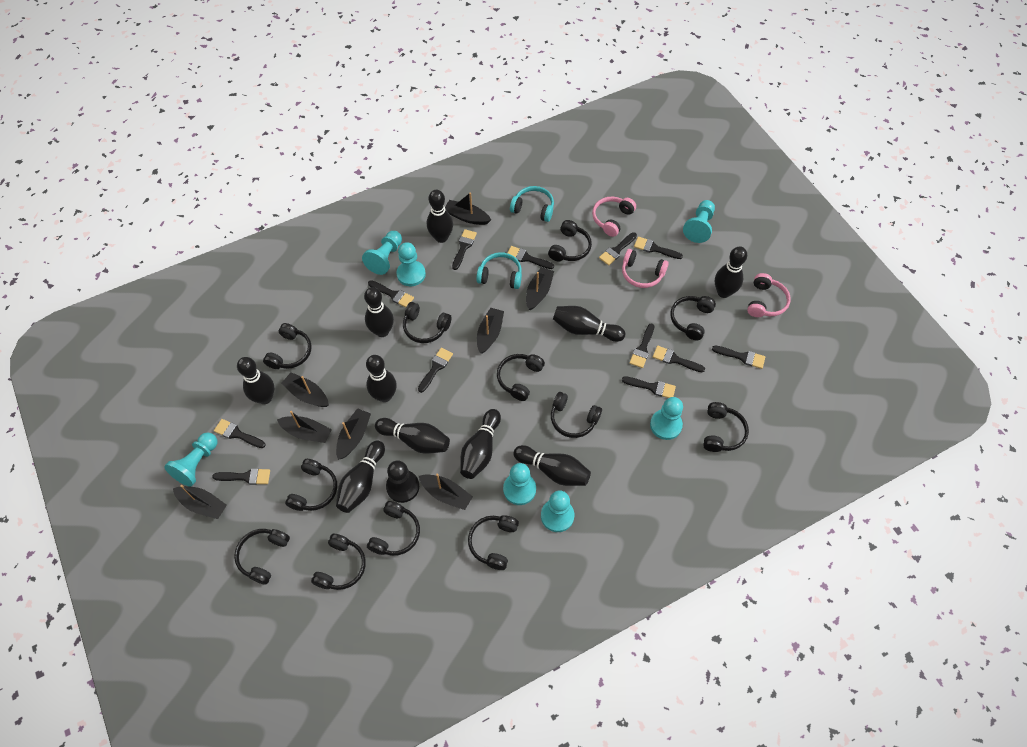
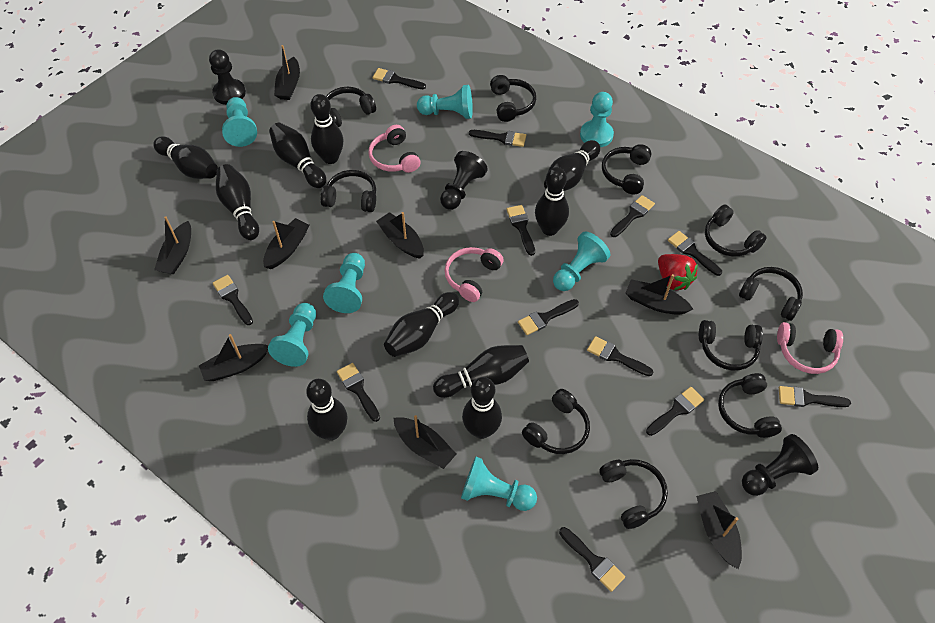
black headphones: [234,529,290,585] [263,323,311,369] [285,459,337,511] [311,534,366,590] [367,501,420,556] [403,302,451,343] [468,515,519,570] [497,354,545,401] [548,220,592,262] [551,392,602,438] [670,296,716,340] [703,402,749,452] = 12 -> [320,170,376,212] [326,87,376,127] [490,75,536,122] [522,389,590,454] [599,459,668,529] [602,144,651,194] [699,320,763,370] [705,204,767,256] [718,373,782,438] [739,267,803,321] = 10
black pawn: [386,460,419,503] = 1 -> [209,49,246,105] [440,151,488,210] [742,434,818,496] = 3
red strawberry: none = 0 -> [658,254,698,290] = 1
turquoise headphones: [476,252,522,289] [510,186,554,222] = 2 -> none = 0

